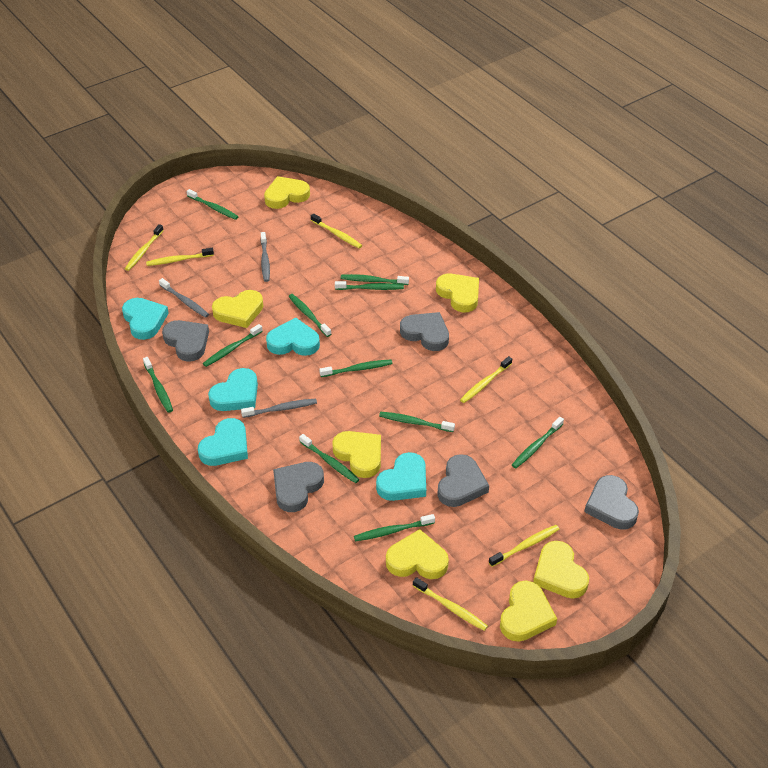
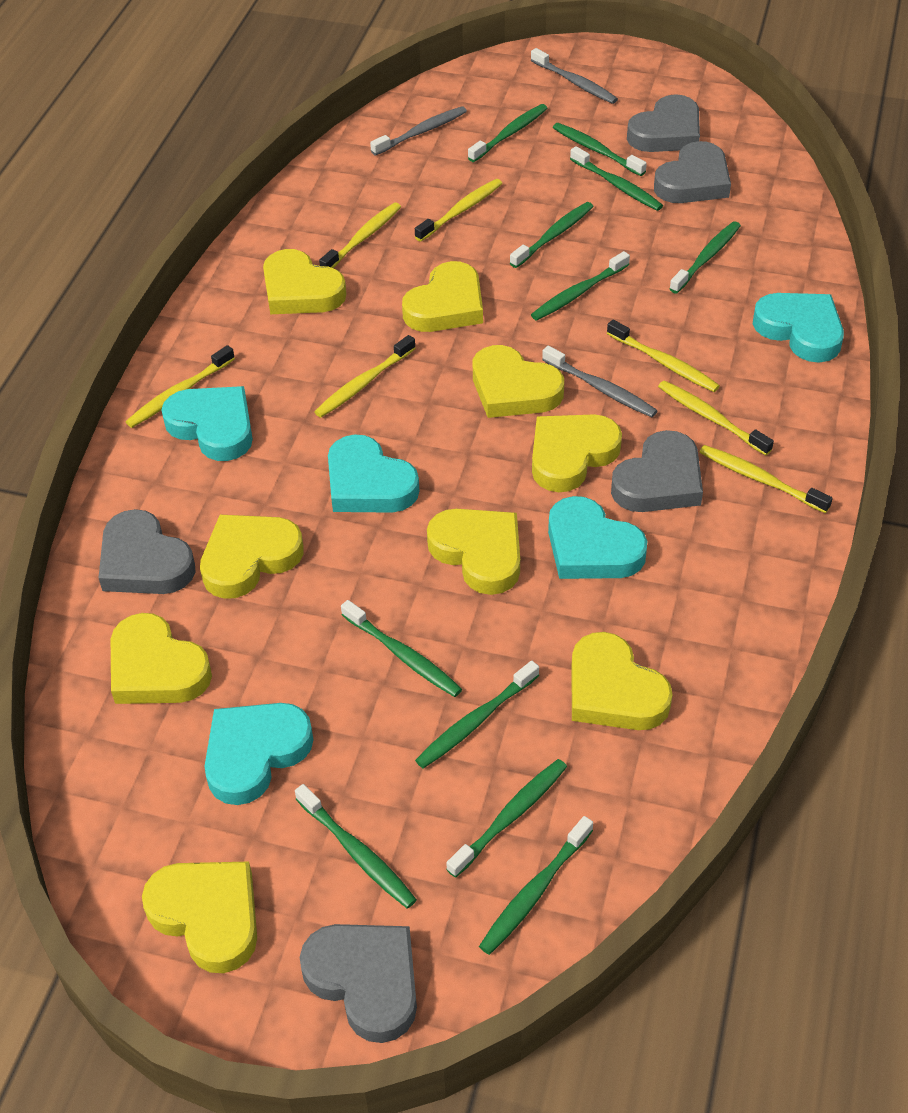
yellow heart: [212,290,263,328] [264,176,310,209] [332,431,381,478] [386,529,449,579] [436,274,479,312] [500,581,557,642] [533,541,589,598] = 7 -> [111,613,212,704] [142,862,257,973] [200,515,304,599] [263,249,346,314] [402,261,483,332] [427,509,520,595] [473,345,564,418] [532,414,622,492] [571,632,673,730] = 9
yellow toothbrush: [125,224,164,271] [146,248,214,266] [311,213,362,248] [413,577,488,631] [460,356,512,403] [489,525,559,567] = 6 -> [126,345,235,428] [314,335,416,418] [319,202,401,268] [415,179,502,241] [607,320,720,392] [658,380,774,455] [700,445,833,513] = 7

